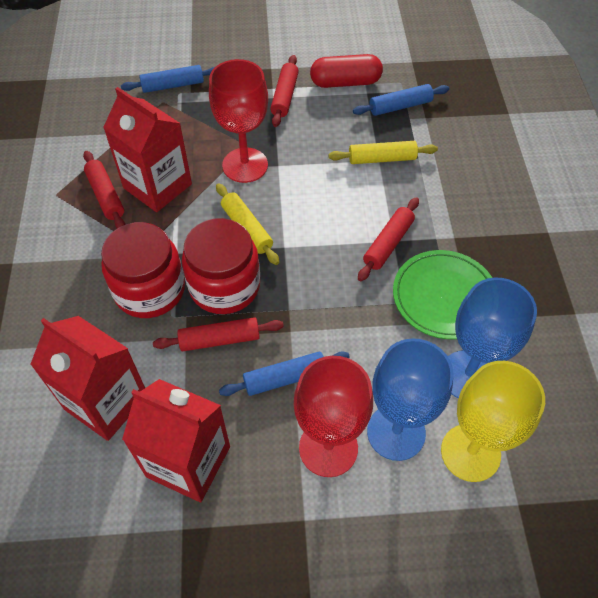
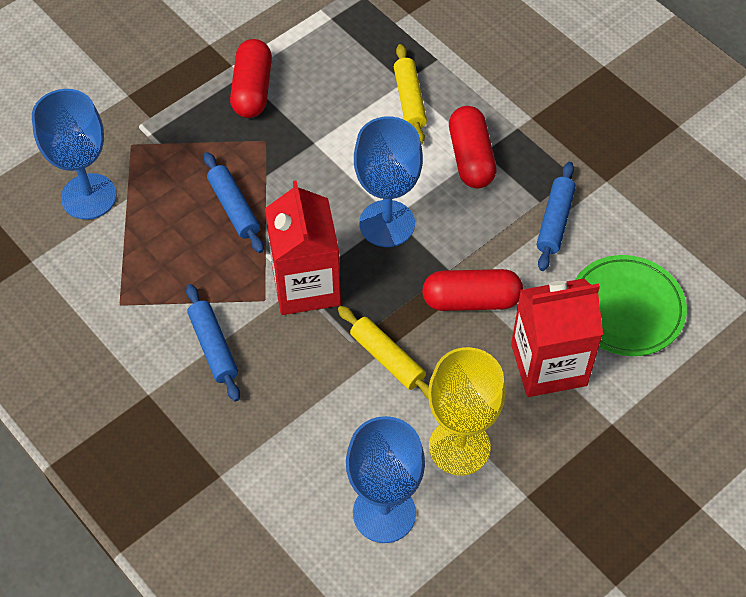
blue goblet: [367,338,454,461] [448,278,537,399] = 2 -> [32,89,117,220] [346,416,425,543] [354,116,423,247] = 3
red capsule: [310,54,383,88] = 1 -> [230,39,272,118] [422,269,523,311] [449,106,497,188] = 3
red carton: [30,316,145,441] [103,87,192,212] [122,379,230,502] = 3 -> [265,180,341,315] [511,278,603,397] = 2
red goblet: [209,59,268,183] [294,356,373,477] = 2 -> none = 0
red jar: [101,222,185,318] [182,218,260,314] = 2 -> none = 0
red rolling pin: [83,151,125,228] [153,317,284,351] [270,55,299,127] [358,197,419,281] = 4 -> none = 0

